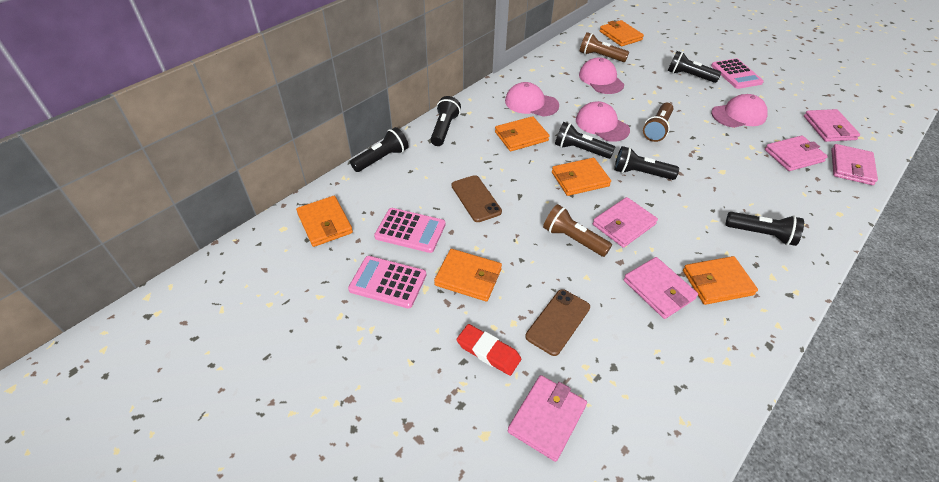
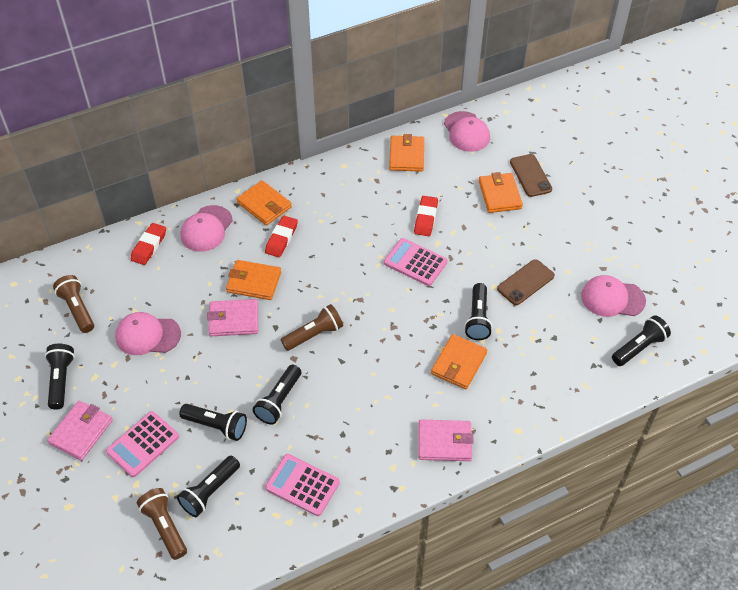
orange wallet: [296,196,353,247] [434,249,502,301] [495,116,549,151] [552,158,611,196] [599,20,644,46] [683,256,758,305] = 6 -> [226,260,281,300] [237,180,292,225] [389,134,424,171] [431,334,487,389] [479,172,523,213] = 5
pink wallet: [508,375,587,462] [593,197,658,248] [624,257,698,319] [765,135,828,171] [804,109,860,142] [831,144,878,185] = 6 -> [47,401,113,461] [207,299,258,336] [418,420,474,461] = 3
red eraser: [457,324,521,376] = 1 -> [131,223,166,265] [265,216,298,257] [414,196,438,236] = 3

